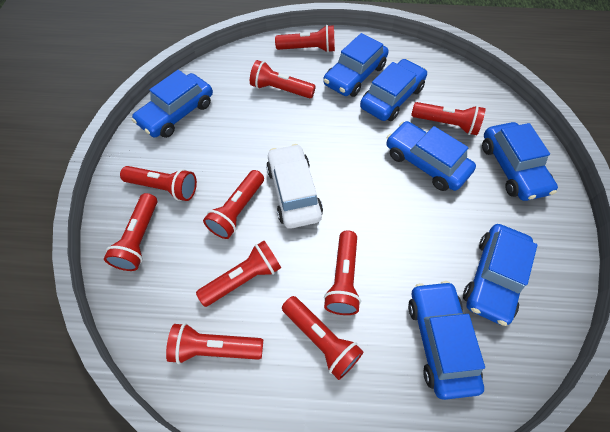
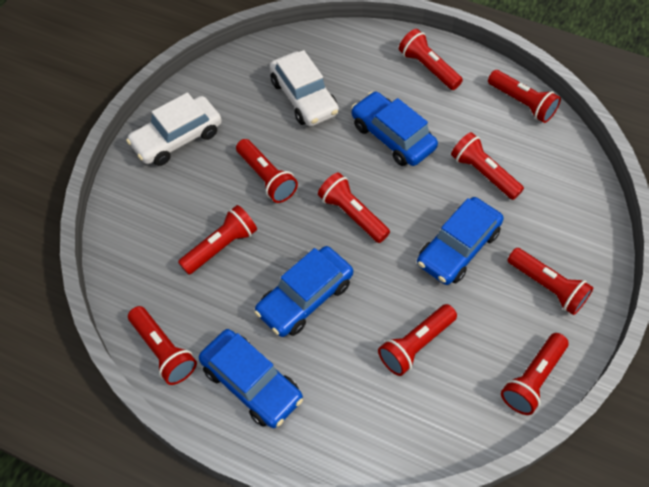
blue car: [132,70,213,138] [323,33,389,97] [360,59,427,121] [386,121,476,191] [408,281,485,400] [463,224,537,326] [482,122,558,201] = 7 -> [199,329,303,428] [254,246,353,337] [351,91,438,166] [417,197,504,285] = 4
white car: [266,144,323,229] = 1 -> [126,93,222,166] [269,50,339,126] = 2

